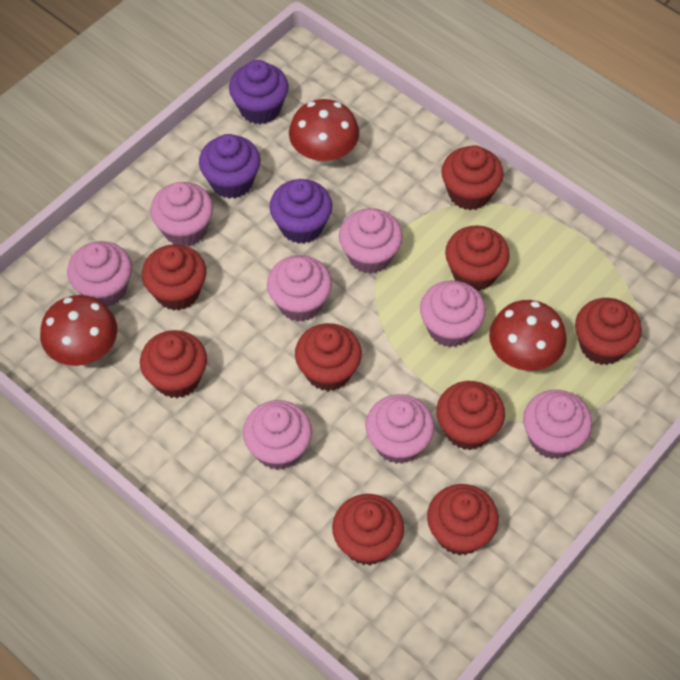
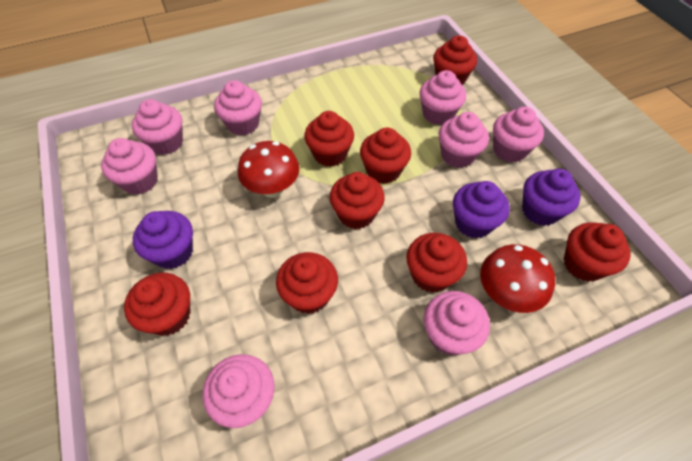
red cupcake: [140,330,207,398] [142,244,207,311] [295,323,362,391] [332,494,404,566] [427,484,499,556] [436,381,505,450] [441,145,503,210] [445,225,510,291] [575,298,642,365] = 9 -> [124,273,191,336] [276,252,338,314] [304,111,354,167] [330,172,385,229] [360,127,411,184] [406,233,467,293] [433,35,477,85] [563,222,631,282] = 8
red mushroom: [40,295,117,366] [289,99,359,165] [489,300,567,371] = 3 -> [238,141,299,198] [480,244,555,313] = 2

